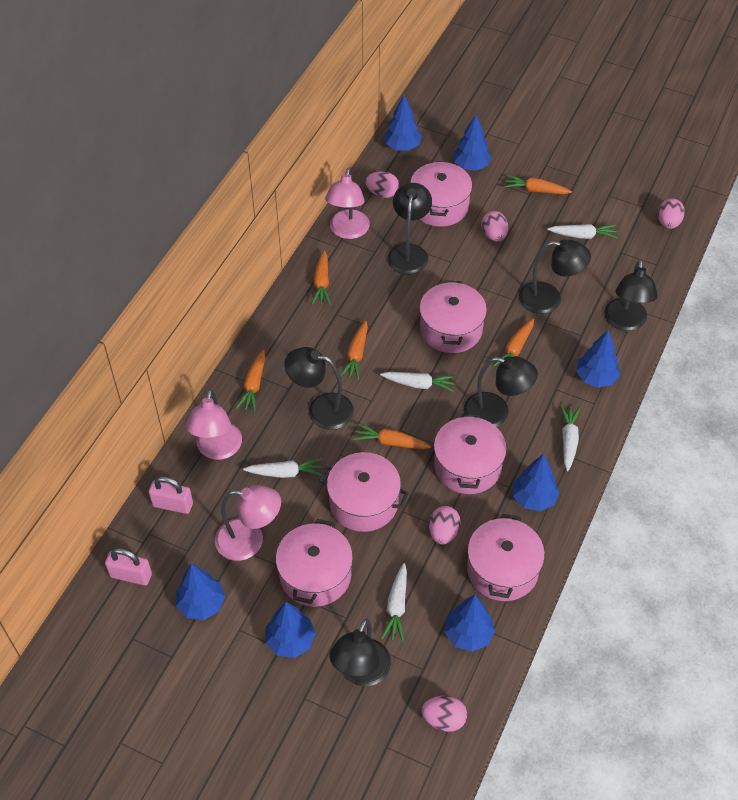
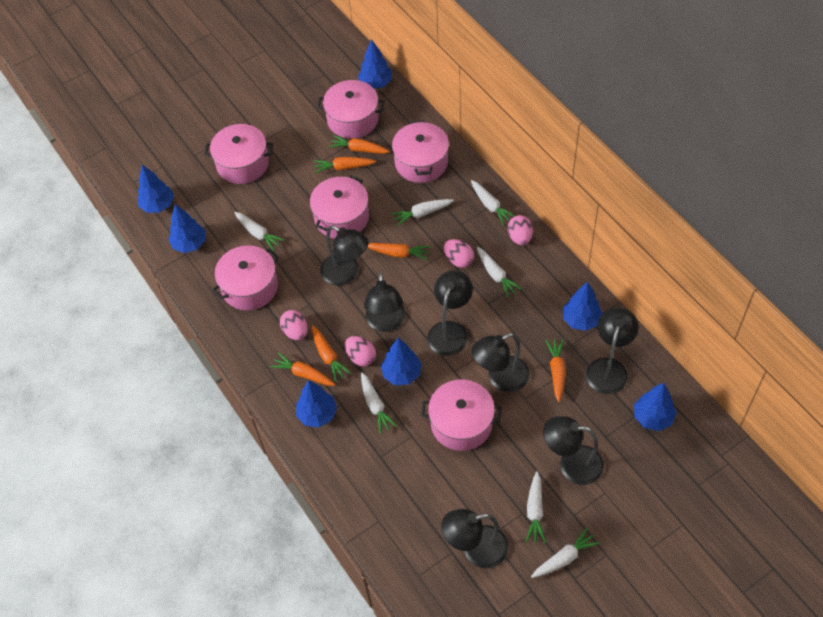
black lamp: [284,347,354,430] [329,618,391,686] [388,183,432,274] [464,356,538,427] [519,239,591,314] [604,259,658,331] = 6 -> [320,225,369,285] [364,272,405,332] [427,270,473,356] [441,509,509,568] [471,333,530,392] [543,416,604,485] [586,307,638,394] = 7
pink egg: [365,171,399,198] [421,696,467,732] [429,506,461,545] [481,211,508,241] [658,198,685,229] = 5 -> [280,310,308,340] [345,336,376,366] [444,239,474,268] [508,215,533,245] = 4
pink lamp: [186,389,242,460] [215,485,281,561] [325,168,370,239] = 3 -> none = 0
pink padlock: [105,548,152,586] [149,476,193,514] = 2 -> none = 0
white carrot: [243,458,323,478] [380,372,456,392] [381,563,407,642] [547,224,617,239] [560,405,580,471] = 5 -> [234,212,285,251] [361,372,397,434] [391,199,454,226] [471,180,515,226] [477,247,522,298] [526,471,546,543] [531,527,600,578] = 7

